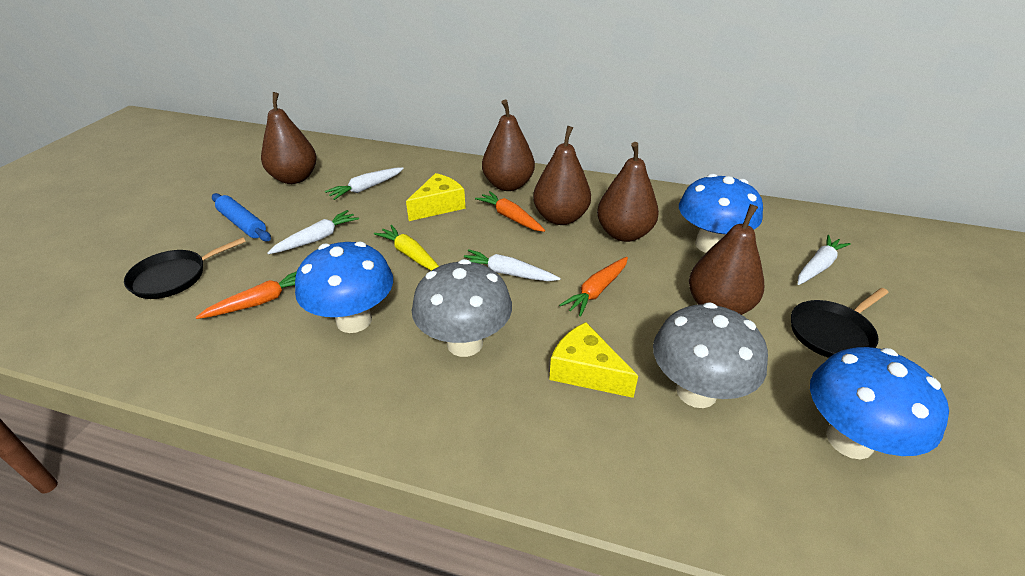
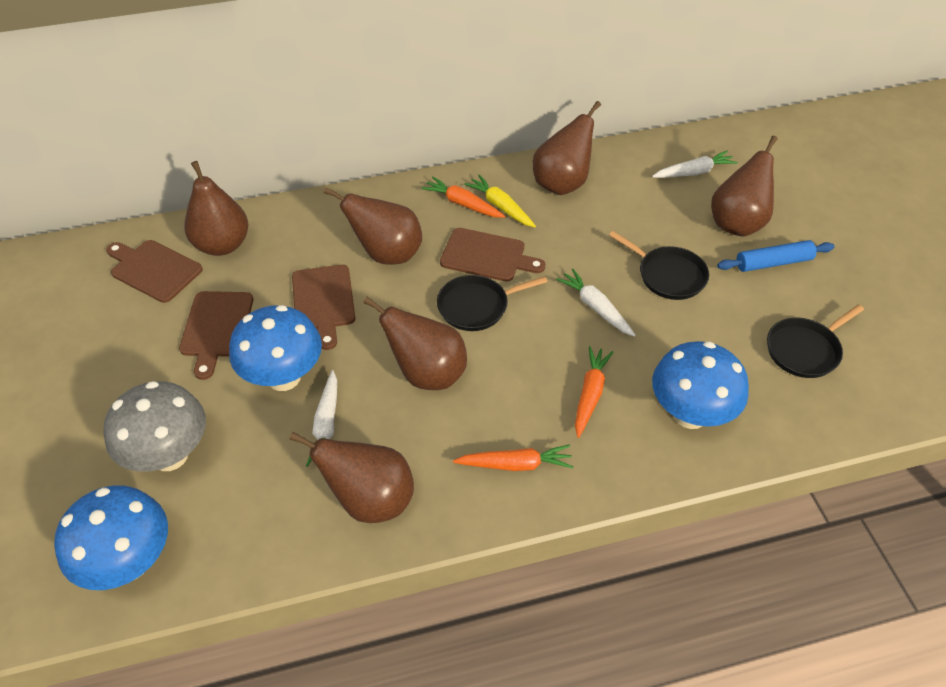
black pan: [124,237,246,299] [791,288,888,358] = 2 -> [437,275,548,331] [609,231,709,300] [767,304,864,378] = 3
brown cutting board: none = 0 -> [106,240,203,303] [179,291,253,380] [292,265,355,350] [440,228,545,282] = 4
brown pear: [261,92,317,184] [482,100,535,191] [533,126,591,225] [597,142,659,242] [689,204,764,315] = 5 -> [184,161,248,256] [289,432,414,523] [324,187,422,265] [363,297,467,390] [533,101,601,195] [711,136,778,237] = 6
grey mushroom: [412,259,512,357] [653,302,768,408] = 2 -> [104,381,206,472] = 1
white carrot: [268,210,359,254] [325,167,404,200] [464,249,561,281] [798,235,851,285] = 4 -> [306,370,337,467] [556,269,636,337] [652,151,738,178] = 3
yellow cheese: [406,173,466,221] [549,322,638,398] = 2 -> none = 0

